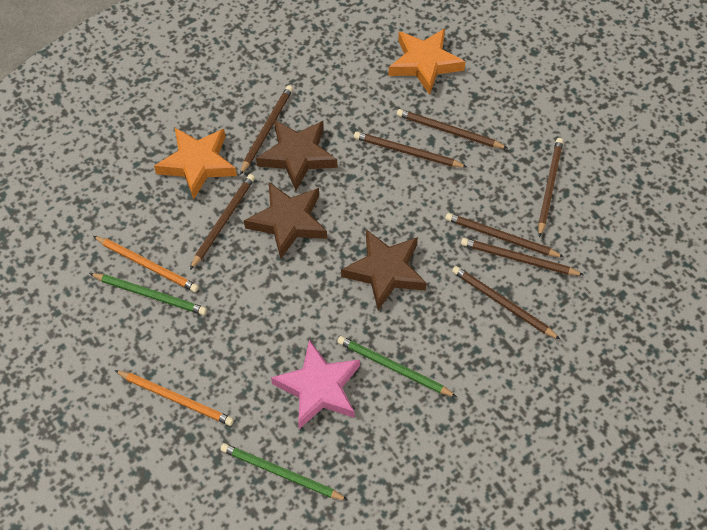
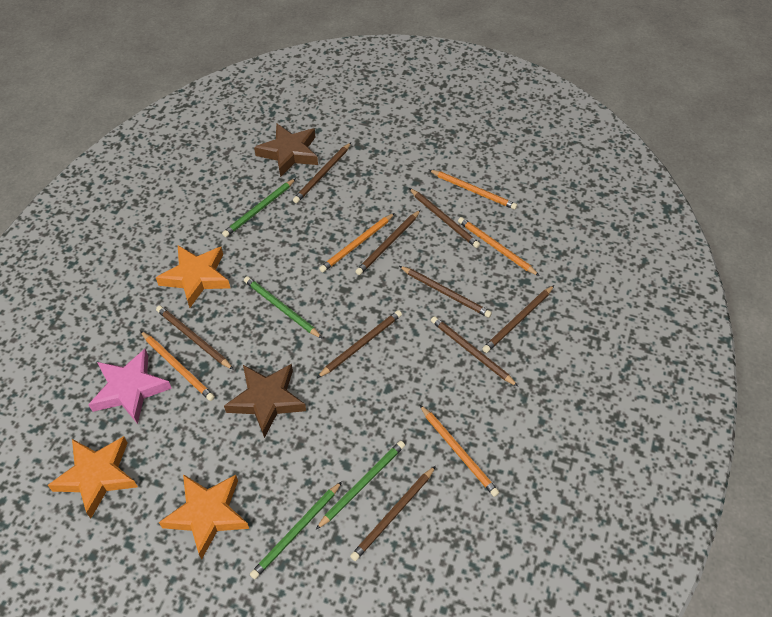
brown pencil: [190,174,255,270] [240,85,293,175] [354,132,467,168] [397,109,507,148] [445,213,564,257] [452,266,561,340] [461,238,584,275] [538,138,563,237] = 8 -> [156,306,234,370] [293,143,351,203] [317,310,402,378] [350,466,436,561] [355,210,421,275] [399,266,492,318] [409,188,480,248] [431,316,518,386] [482,285,554,353] = 9
brown star: [244,182,327,259] [256,120,337,191] [341,229,427,310] = 3 -> [224,364,306,438] [254,124,318,177] = 2
green pencil: [89,273,207,315] [220,443,348,501] [337,336,457,397] = 3 -> [222,178,296,237] [244,276,323,339] [250,481,342,579] [316,441,405,530] = 4
orange pencil: [93,236,199,292] [114,370,234,426] = 2 -> [140,331,215,401] [319,213,395,272] [419,404,499,497] [429,170,517,210] [458,217,539,276] = 5
orange star: [154,128,237,199] [388,28,465,95] = 2 -> [48,436,138,518] [156,245,230,308] [159,474,249,560] = 3

